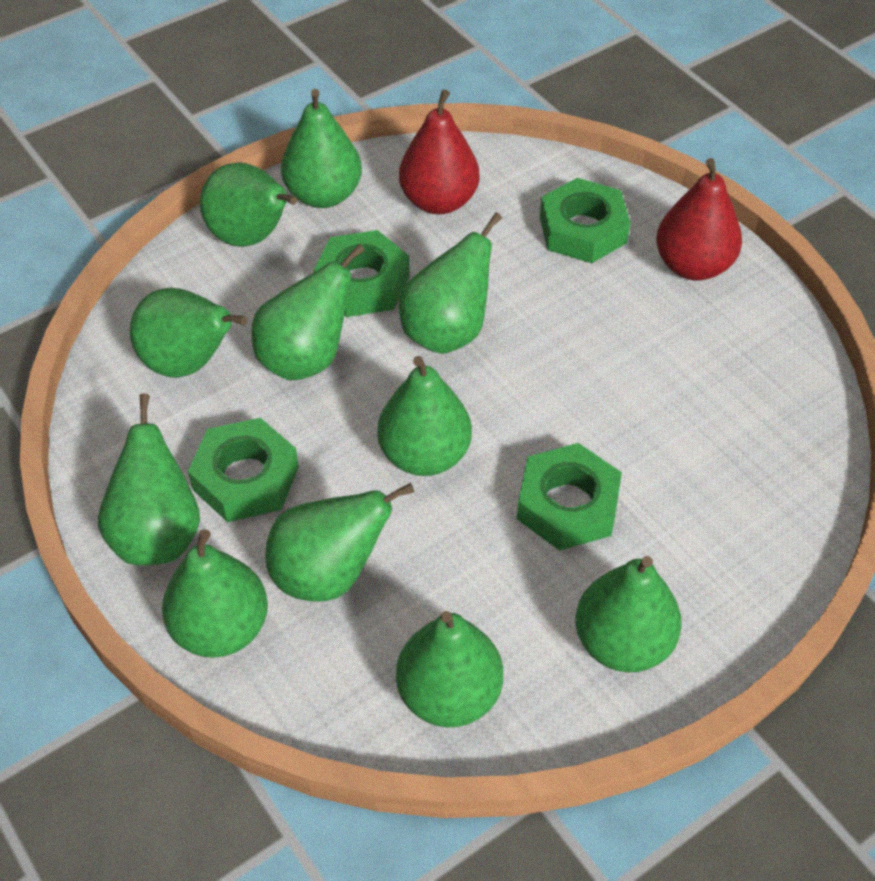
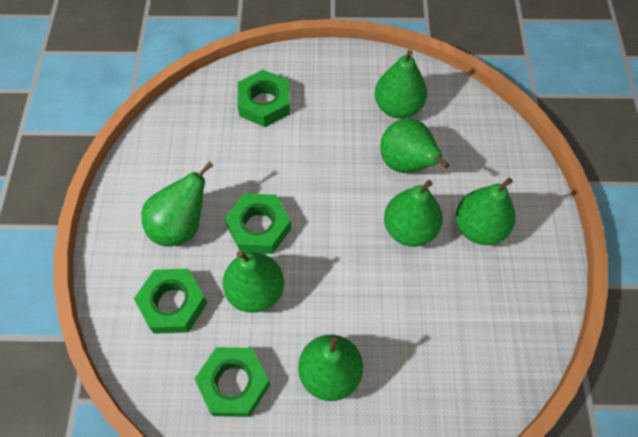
green pear: [98,394,200,565] [130,288,247,378] [162,529,268,658] [200,162,297,247] [252,244,365,380] [265,483,414,601] [281,89,362,208] [377,356,472,476] [396,611,503,728] [399,212,502,354] [576,556,682,672] = 11 -> [141,162,214,246] [223,251,284,313] [298,335,363,401] [375,50,427,119] [380,118,449,173] [384,180,443,247] [456,178,515,245] = 7
red pear: [399,89,479,214] [656,158,742,281] = 2 -> none = 0

